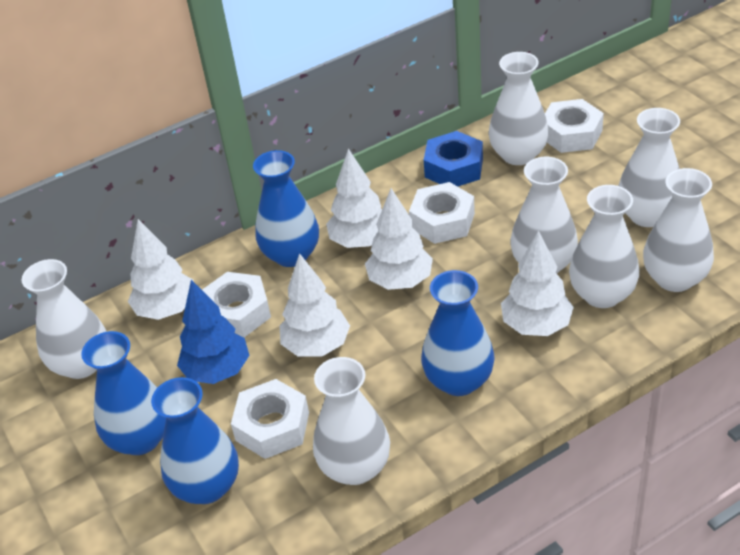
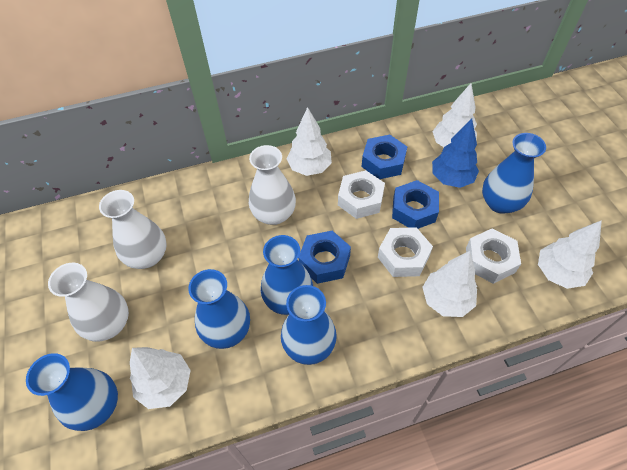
blue nut: [424,131,483,187] = 1 -> [298,231,351,284] [362,134,407,179] [392,180,439,229] = 3
blue vase: [81,331,166,455] [151,377,239,504] [253,150,319,267] [421,270,495,396] = 4 -> [26,353,118,431] [188,269,250,349] [261,235,313,315] [281,285,337,365] [482,133,546,214] = 5
white nut: [202,272,271,337] [231,379,309,459] [409,182,475,244] [545,99,604,153] = 4 -> [338,170,385,219] [378,227,433,277] [466,228,521,284] = 3
white vase: [22,259,106,379] [313,357,390,485] [489,52,549,165] [510,157,578,274] [569,185,639,308] [619,108,680,227] [643,168,714,292] = 7 -> [48,263,129,342] [99,190,167,269] [249,145,296,225] = 3

